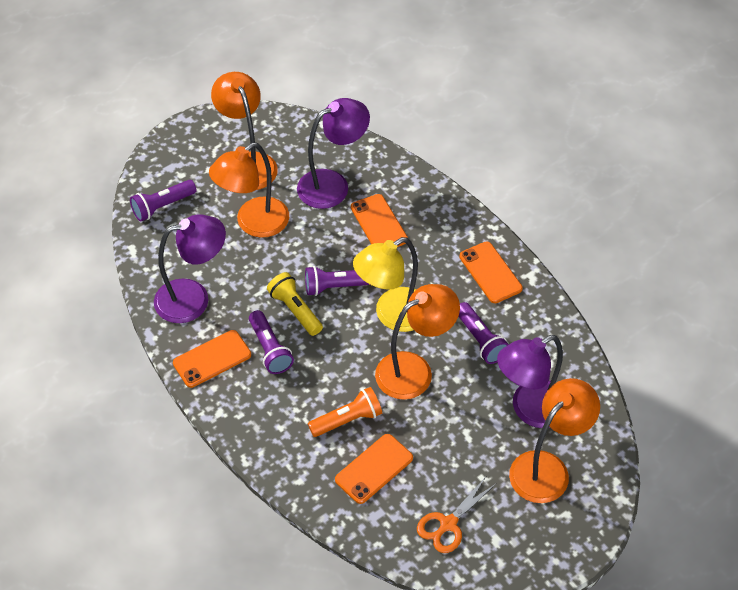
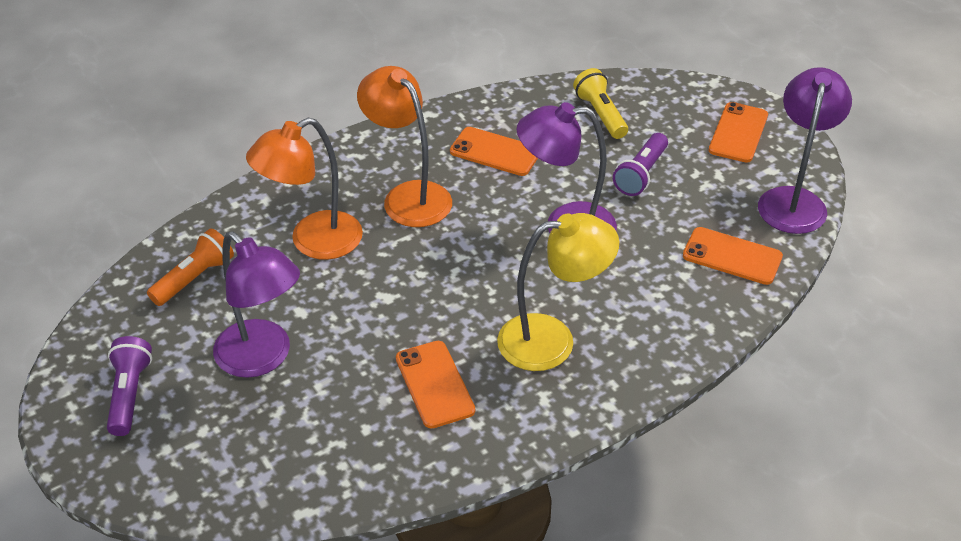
orange lamp: [209,142,289,238] [211,72,278,190] [375,284,460,400] [509,378,600,503] = 4 -> [246,118,363,260] [357,66,452,227] = 2
orange scissors: [417,477,497,553] = 1 -> none = 0
purple flashlight: [130,180,197,222] [249,310,294,374] [305,266,370,296] [458,302,509,364] = 4 -> [107,336,152,436] [613,133,668,196] = 2

